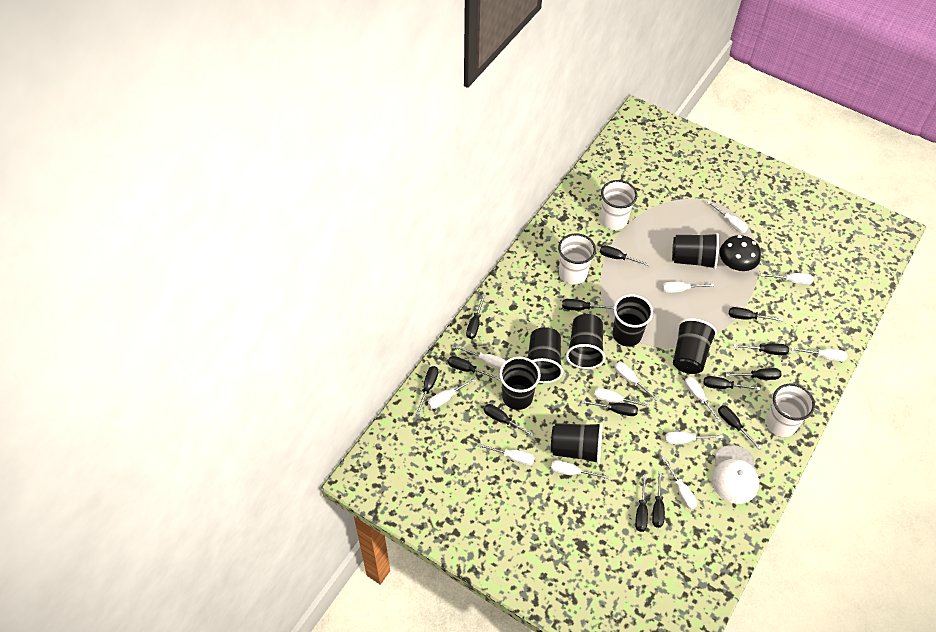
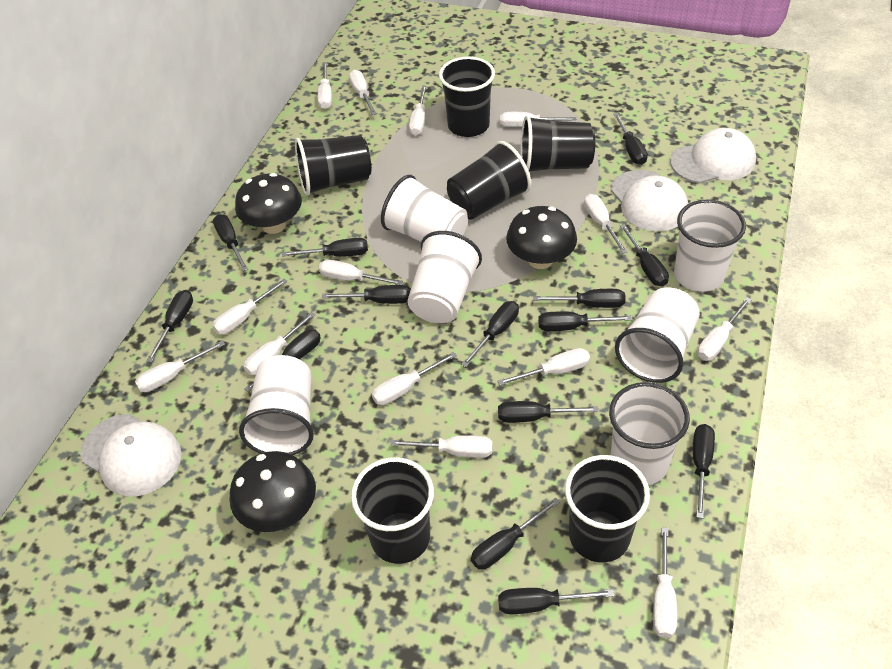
black cup: [499,357,541,410] [528,327,563,383] [551,423,603,464] [566,314,605,369] [612,294,653,347] [672,233,719,269] [673,318,717,374] = 7 -> [295,135,371,196] [351,457,434,564] [439,57,495,137] [447,141,531,220] [521,115,595,171] [565,455,650,563] = 6
black mushroom: [719,235,761,271] = 1 -> [229,451,316,532] [235,173,302,234] [506,206,577,269] = 3
white cap: [712,445,759,504] = 1 -> [80,414,182,497] [611,170,689,231] [670,128,756,183] = 3
white cup: [558,233,596,285] [600,180,637,230] [766,384,815,437] = 3 -> [239,355,314,455] [381,175,468,242] [407,231,482,323] [609,382,690,485] [615,287,700,383] [674,199,746,292] = 6
white screwdriver: [428,377,477,409] [455,345,506,370] [478,443,535,465] [551,460,609,479] [594,388,650,408] [615,362,659,401] [662,282,715,293] [662,457,697,509] [665,432,723,444] [685,377,722,423] [707,201,748,233] [761,273,814,285] [791,347,847,362] = 13 -> [135,340,225,392] [212,279,288,335] [244,312,315,375] [318,62,332,109] [319,260,404,285] [349,70,377,115] [372,352,457,405] [390,435,493,458] [409,86,427,136] [497,348,590,386] [500,112,577,127] [584,194,628,254] [653,527,677,638] [698,297,751,361] = 14

